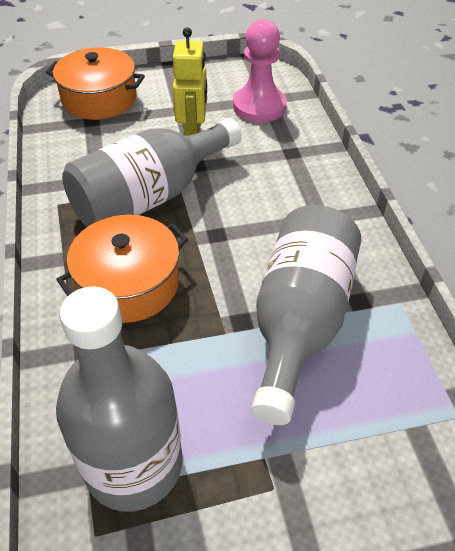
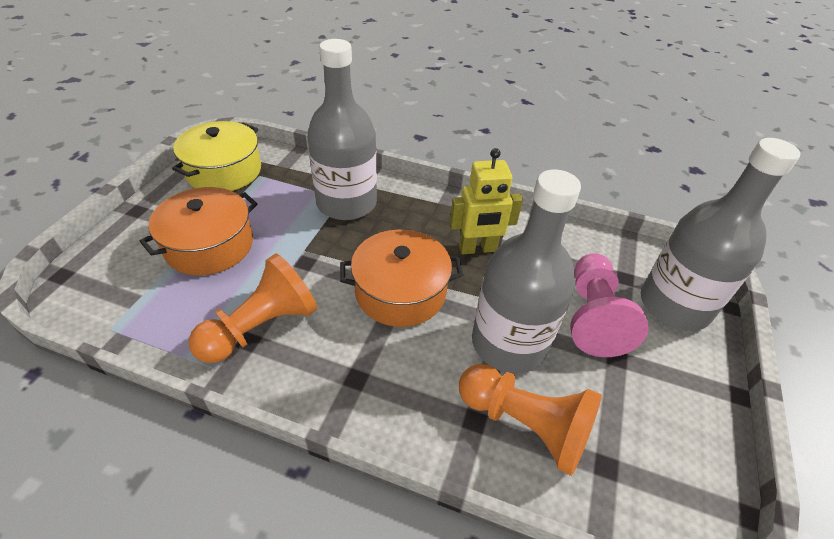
orange pawn: none = 0 -> [189,253,318,363] [459,364,602,476] = 2
yellow pot: none = 0 -> [172,121,261,191] = 1

